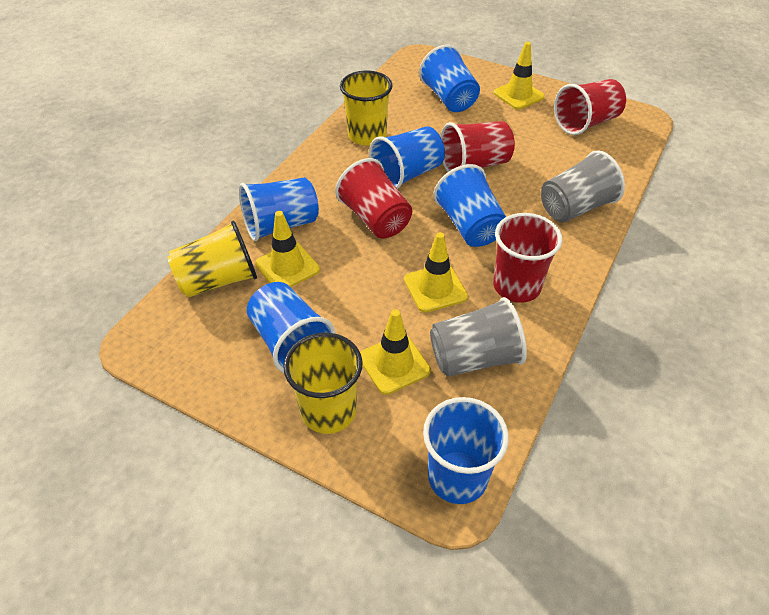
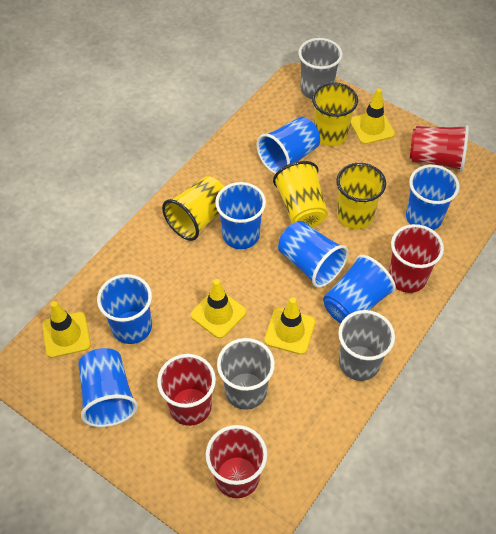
blue cup: [239,177,319,241] [247,282,336,373] [369,126,445,189] [419,45,480,112] [423,397,509,504] [433,164,506,247] = 6 -> [78,348,138,427] [97,274,152,344] [215,182,266,249] [257,117,320,174] [278,221,348,288] [323,255,396,324] [406,165,460,230] = 7
grey cup: [430,297,527,377] [541,150,625,222] = 2 -> [217,338,275,410] [298,38,343,99] [338,310,395,381] = 3
yellow cup: [167,221,257,297] [283,333,363,434] [340,70,392,146] = 3 -> [162,176,224,241] [273,161,328,227] [312,83,358,146] [336,163,386,229] = 4

